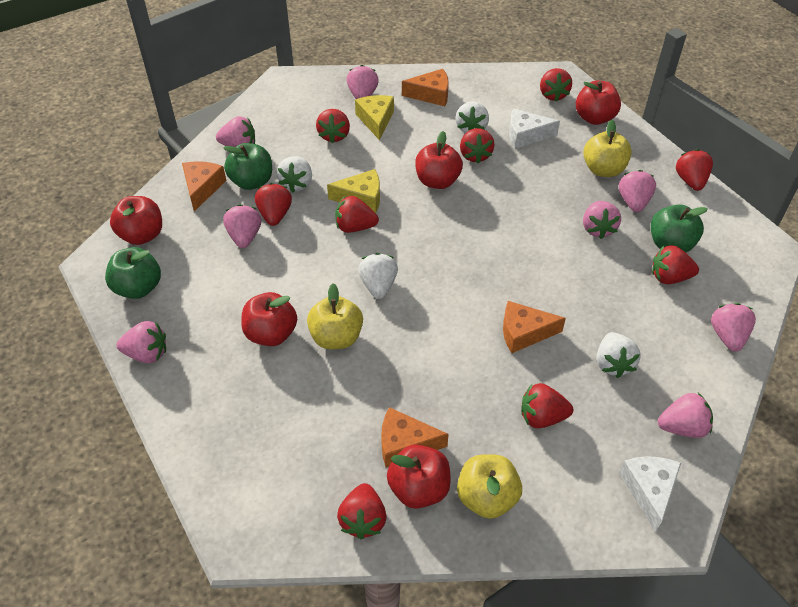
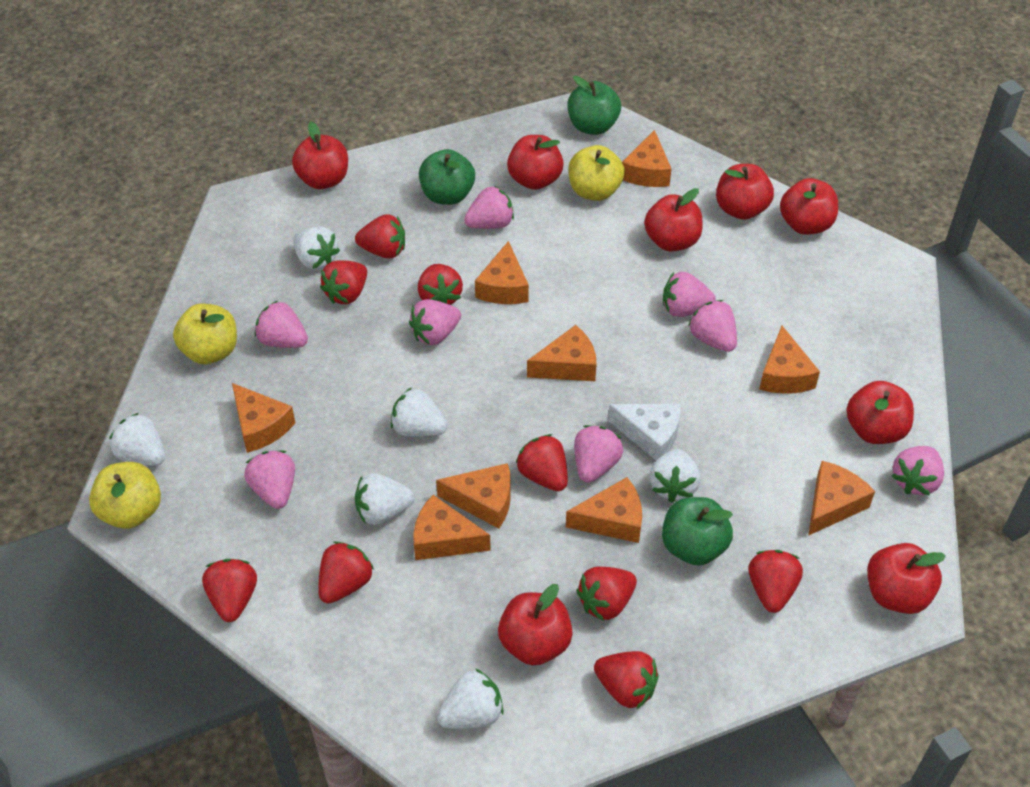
orange cheese: [182,161,226,211] [381,407,449,467] [402,69,449,106] [503,301,566,353] = 4 -> [232,383,295,453] [413,495,491,560] [436,463,511,529] [475,241,529,304] [527,325,596,381] [566,477,642,543] [622,130,671,187] [759,326,820,394] [808,461,875,536] = 9
red apple: [110,196,162,245] [241,292,297,346] [387,444,451,509] [415,131,463,189] [576,80,621,125] = 5 -> [292,121,348,189] [498,584,573,665] [507,135,564,190] [644,188,703,252] [716,164,774,220] [780,178,838,235] [846,381,914,444] [867,543,946,614] = 8
white cheese: [509,108,560,149] [619,456,681,532] = 2 -> [608,404,681,461] = 1
white strawberry: [277,156,312,192] [358,253,398,299] [455,102,489,133] [597,332,640,378] = 4 -> [110,413,165,466] [293,226,340,270] [355,473,415,525] [391,387,448,437] [437,668,504,729] [649,449,700,503] = 6
yellow cheese: [327,169,380,213] [355,95,394,141] = 2 -> none = 0

